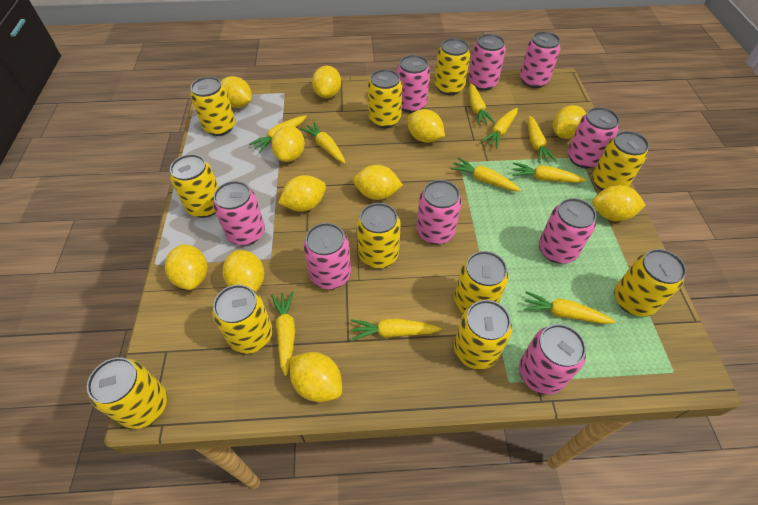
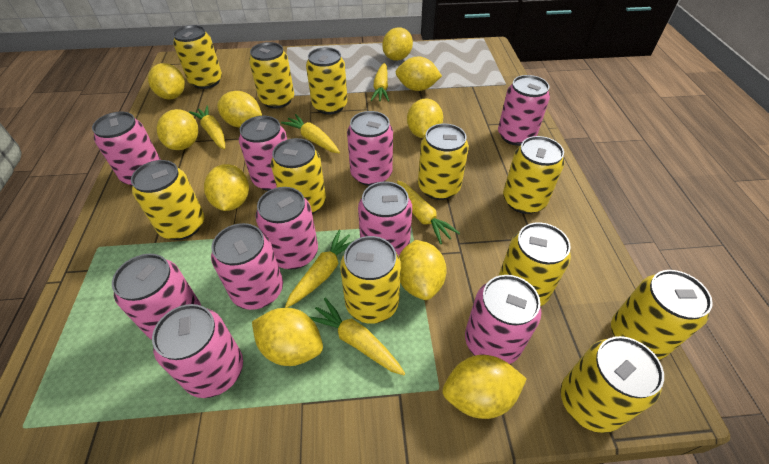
pink can: [213,181,265,246] [303,223,351,289] [397,55,430,113] [416,180,462,244] [468,34,506,91] [519,324,586,395] [520,32,561,88] [539,198,597,264] [568,107,620,168] = 9 -> [92,112,161,186] [112,254,201,340] [152,304,243,398] [211,223,283,310] [239,116,287,191] [255,187,318,269] [347,111,393,186] [358,181,412,256] [465,275,542,364] [498,75,550,146] = 10
yellow carrot: [249,116,307,153] [271,291,295,376] [300,122,346,163] [350,319,441,341] [451,157,521,191] [469,83,495,125] [481,108,518,148] [512,163,587,183] [524,291,616,324] [528,116,557,163] = 10 -> [189,106,225,150] [281,114,340,153] [285,230,353,308] [310,298,405,375] [370,63,389,102] [397,181,460,244] = 6
yellow lemon: [165,244,207,290] [221,76,252,108] [223,250,264,292] [271,126,305,162] [278,175,326,212] [290,352,342,402] [312,66,341,98] [353,165,403,200] [407,109,445,143] [553,105,586,139] [592,185,646,221] = 11 -> [148,63,185,99] [157,109,198,150] [204,164,249,211] [217,91,262,128] [252,308,323,366] [382,27,413,61] [396,57,442,91] [399,240,447,300] [407,99,443,138] [442,355,527,419] = 10

